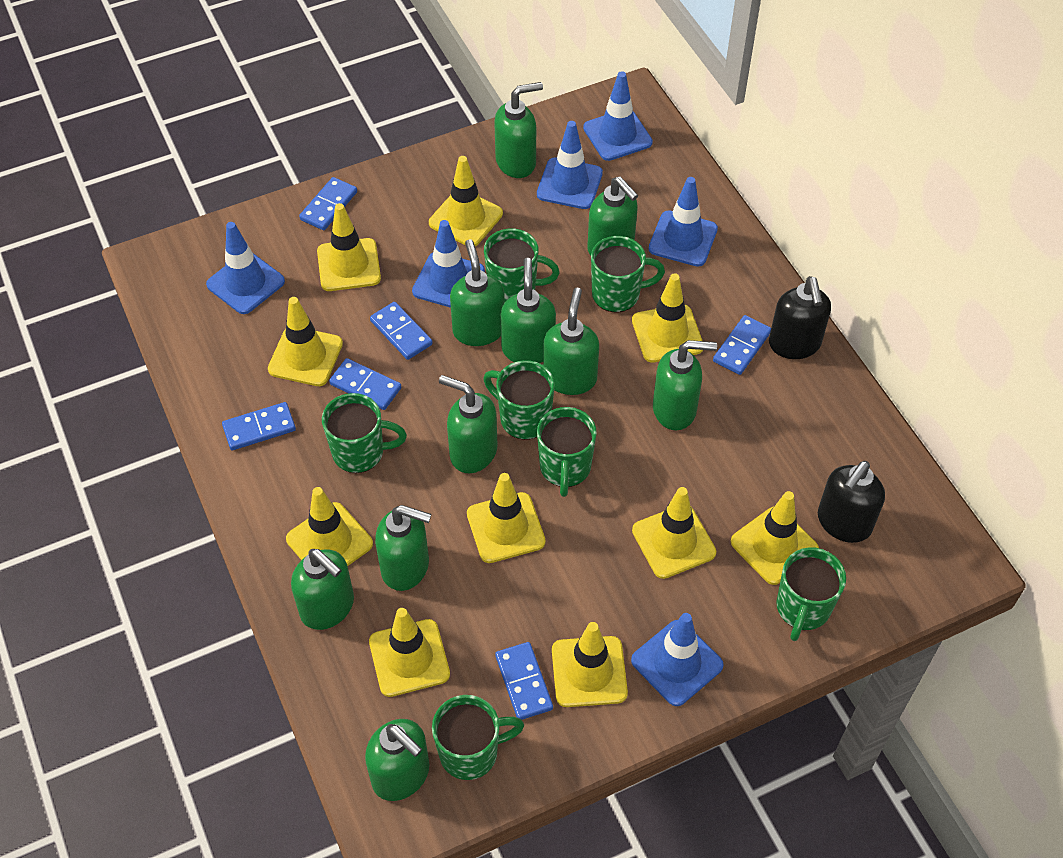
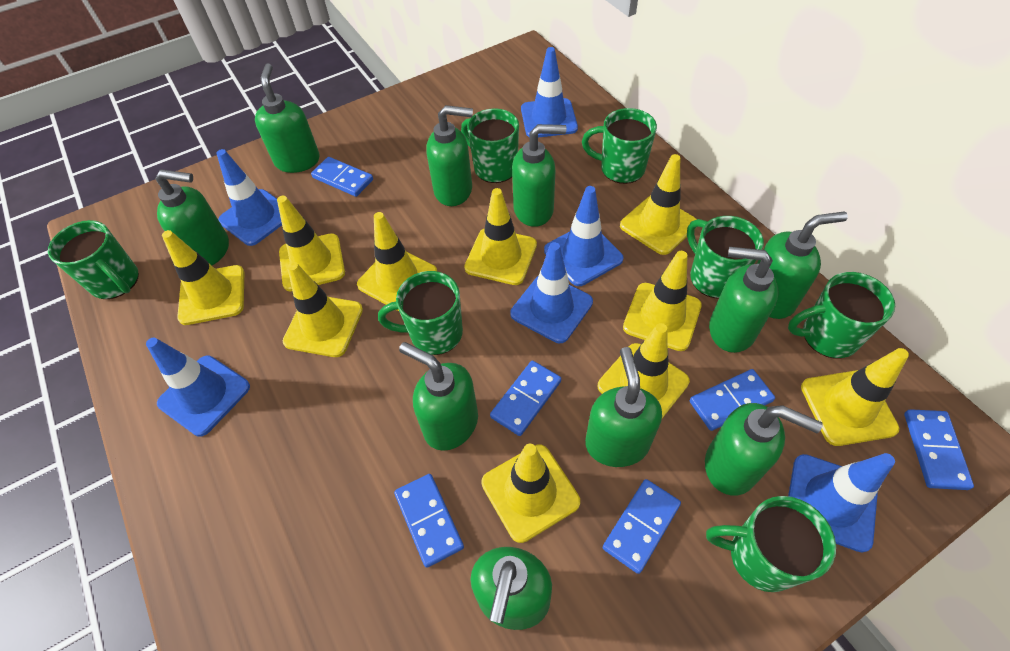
black soap dispenser: [769,276,831,359] [818,461,885,543] = 2 -> none = 0

